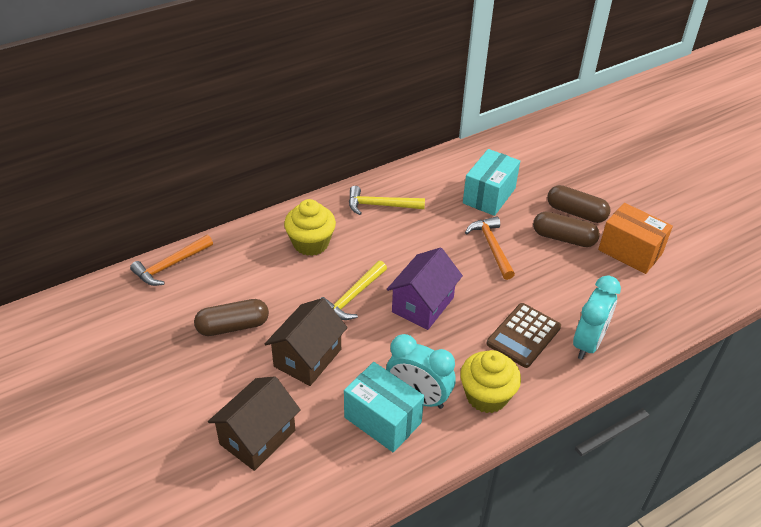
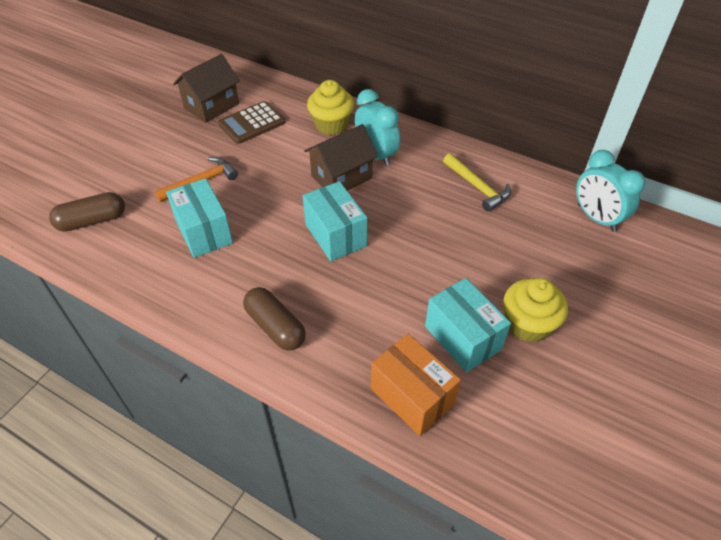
brown capsule: [194,299,269,336] [533,212,600,247] [547,185,611,223] = 3 -> [49,192,125,232] [243,287,306,351] = 2
orange hammer: [130,235,213,286] [465,217,515,280] = 2 -> [154,157,238,202] = 1
purple house: [387,247,463,330] = 1 -> none = 0
turquoise box: [344,362,424,452] [463,149,520,216] = 2 -> [166,178,233,258] [303,181,367,261] [425,278,511,373] = 3
yellow hammer: [320,261,387,320] [349,186,425,215] = 2 -> [443,153,511,211] = 1

